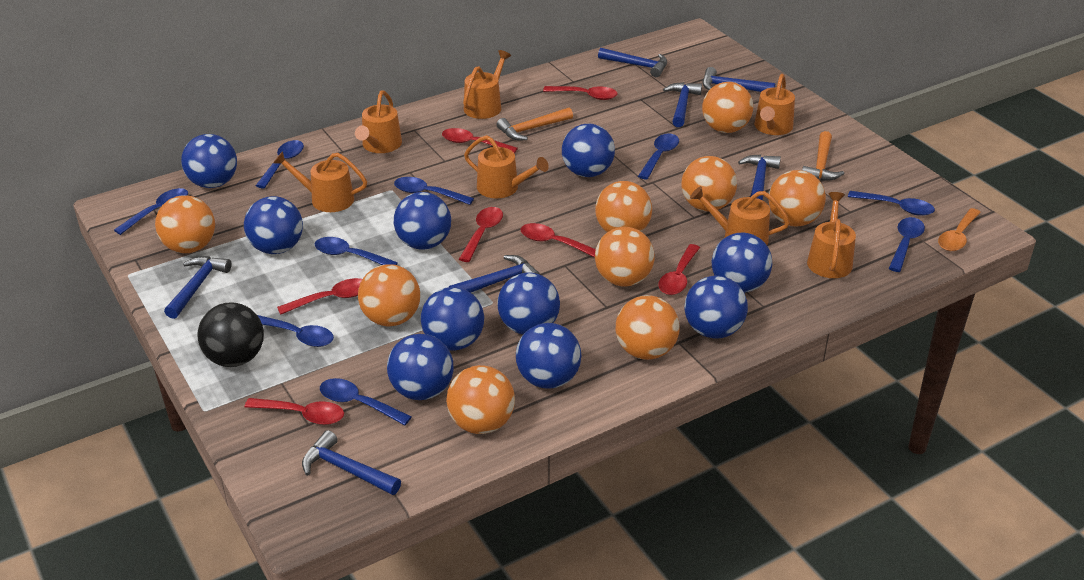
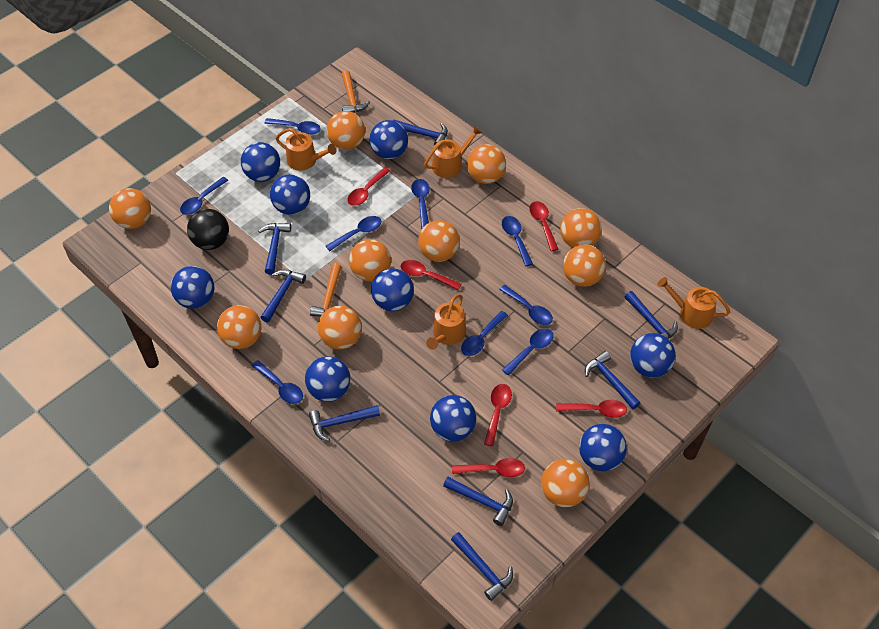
blue ball: [181,134,237,188] [244,196,303,254] [387,334,454,400] [394,192,451,250] [421,287,484,351] [497,272,560,334] [516,323,581,389] [562,124,615,177] [684,276,748,339] [711,232,772,293] = 10 -> [171,266,214,309] [241,142,280,182] [270,174,310,215] [305,356,350,402] [369,120,408,159] [371,269,414,311] [430,395,476,441] [579,424,627,471] [630,333,676,378] = 9
blue hammer: [164,256,232,319] [302,430,401,495] [449,255,540,293] [598,48,667,77] [663,82,702,127] [703,67,775,92] [738,155,781,200] = 7 -> [259,223,291,275] [260,270,306,322] [309,405,380,442] [393,120,448,146] [443,477,513,526] [451,532,513,601] [585,351,640,409] [625,291,678,339] = 8
orange ball: [155,195,215,253] [358,264,420,326] [446,365,515,434] [595,181,652,232] [595,227,655,287] [616,295,680,360] [681,156,737,211] [702,82,753,133] [769,170,826,226] = 9 -> [109,188,151,229] [217,305,261,349] [318,306,362,349] [327,111,365,150] [349,239,391,282] [418,220,460,262] [467,144,506,184] [541,459,590,507] [560,208,602,248] [563,244,606,287] = 10
orange spoon: [938,208,981,251] = 1 -> none = 0
orange watering can: [273,151,367,212] [355,91,402,153] [463,50,511,119] [464,135,549,198] [690,186,790,245] [754,74,795,135] [807,192,856,278] = 7 -> [275,128,336,171] [424,126,482,178] [426,294,466,350] [657,277,730,329] = 4
red spoon: [244,398,344,425] [277,278,362,315] [442,128,518,154] [459,207,503,262] [520,223,596,257] [543,86,618,100] [659,244,700,295] = 7 -> [347,167,390,206] [401,260,461,290] [452,458,525,477] [484,384,512,446] [529,201,558,251] [556,400,627,418] = 6

